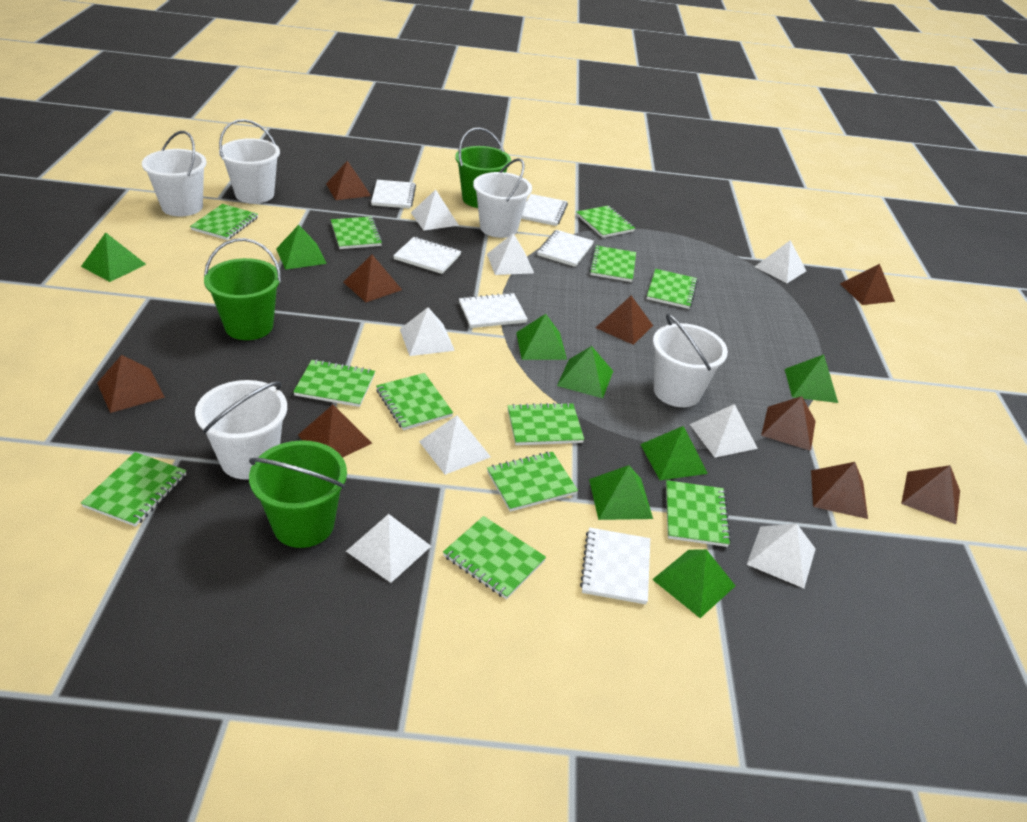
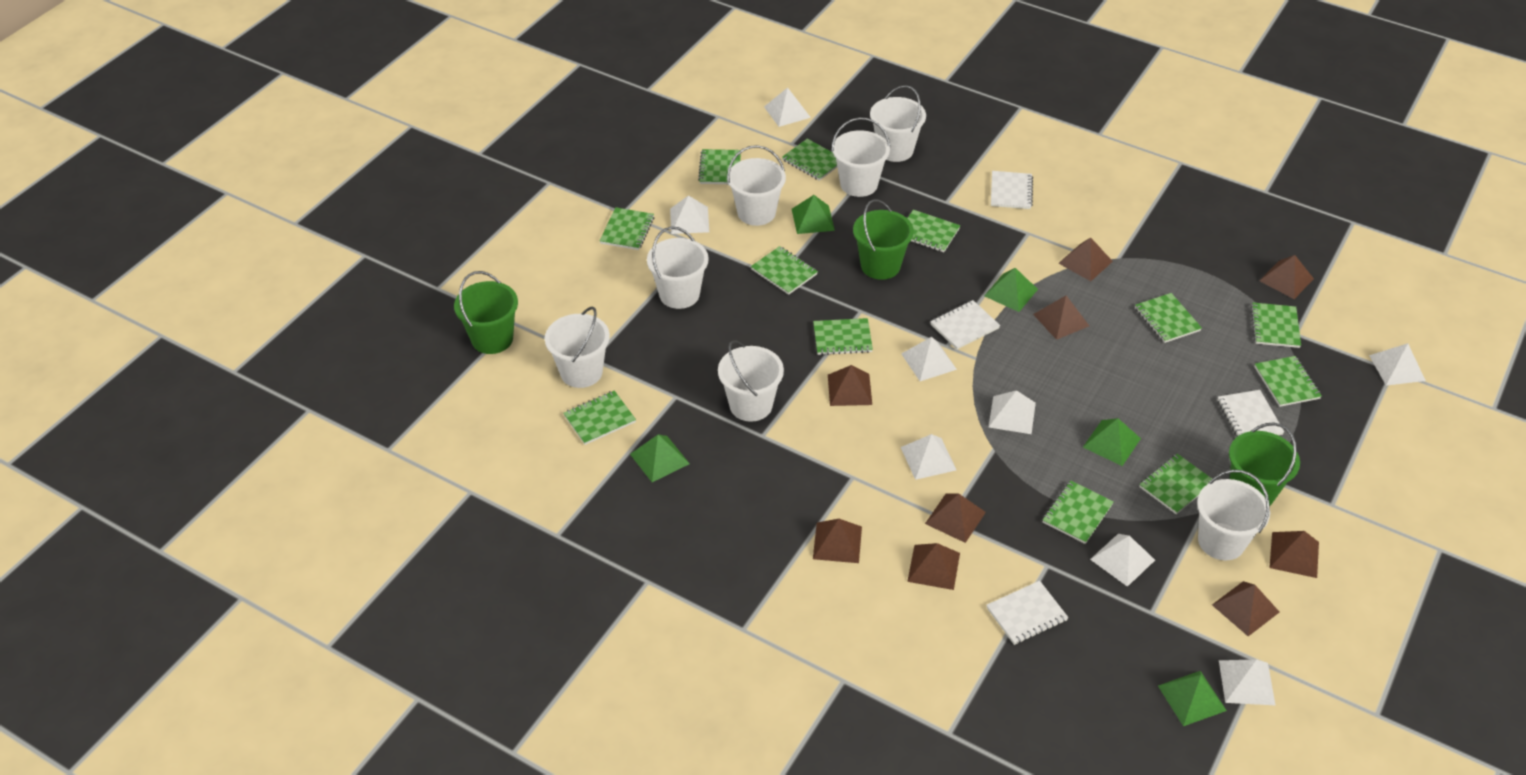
green pyramid: [81,232,146,282] [276,225,327,270] [516,314,567,360] [557,346,613,398] [589,465,653,520] [640,426,708,480] [652,549,736,618] [785,354,838,403] = 8 -> [630,434,690,482] [792,195,835,234] [984,268,1038,312] [1083,418,1141,466] [1158,671,1227,726] = 5
white bucket: [142,131,207,216] [195,380,287,480] [219,119,280,204] [473,158,532,238] [653,314,728,407] = 5 -> [545,307,610,388] [647,226,709,309] [718,340,784,422] [727,145,786,226] [831,117,890,197] [870,85,926,162] [1197,470,1270,560] = 7
white notebook: [371,180,416,209] [393,237,461,274] [459,293,528,328] [521,194,568,226] [537,230,594,267] [580,527,650,604] = 6 -> [930,300,1000,349] [986,581,1069,645] [991,171,1033,209] [1218,390,1284,437] = 4

